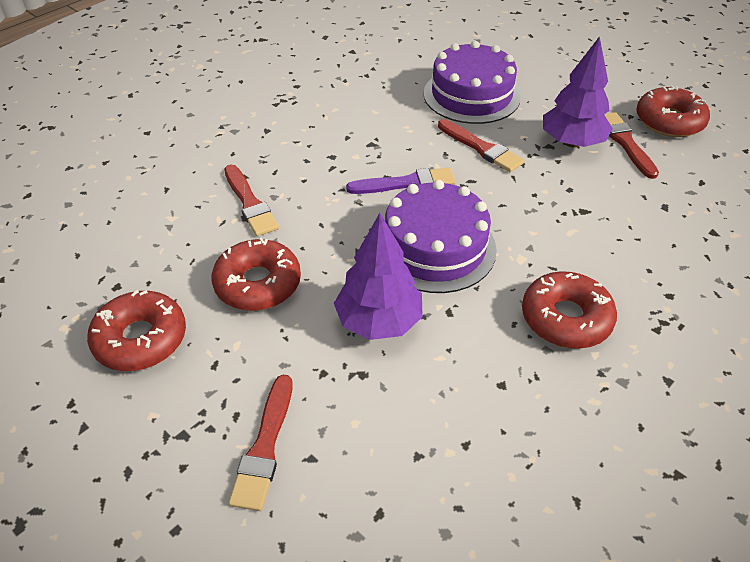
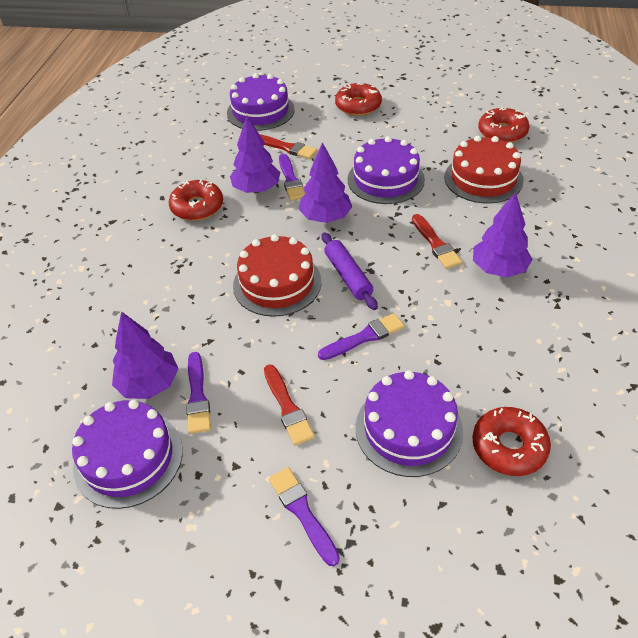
purple brush: [346,168,456,194] = 1 -> [186,352,211,434] [269,467,340,566] [279,154,305,200] [318,313,404,360] = 4
purple cake: [385,180,497,293] [424,41,521,124] = 2 -> [72,400,183,509] [227,73,295,131] [348,136,425,204] [356,370,463,477] = 4
purple rolling pin: none = 0 -> [322,232,378,310] = 1
purple tree: [334,213,423,340] [543,36,613,147] = 2 -> [112,311,178,399] [230,116,280,193] [299,142,352,223] [473,192,532,278] = 4
red brush: [224,164,279,236] [229,375,292,511] [438,119,524,172] [604,112,659,179] = 4 -> [260,134,317,159] [264,364,315,445] [412,214,462,269] = 3
red cake: none = 0 -> [233,234,322,317] [444,136,524,204] = 2

